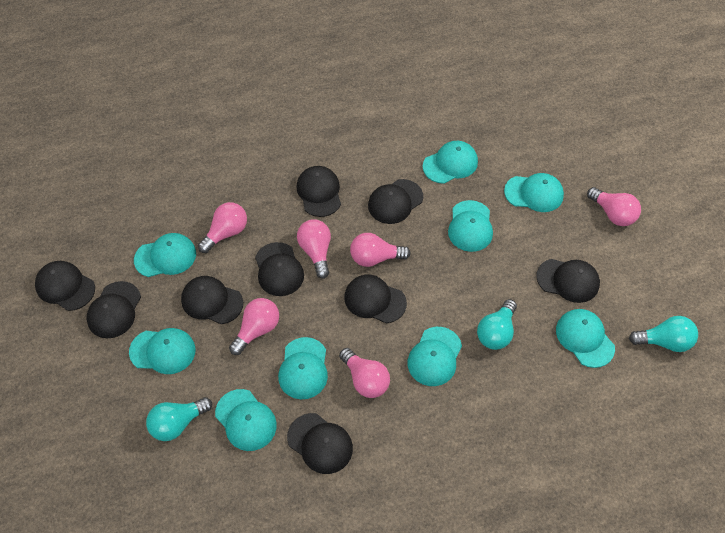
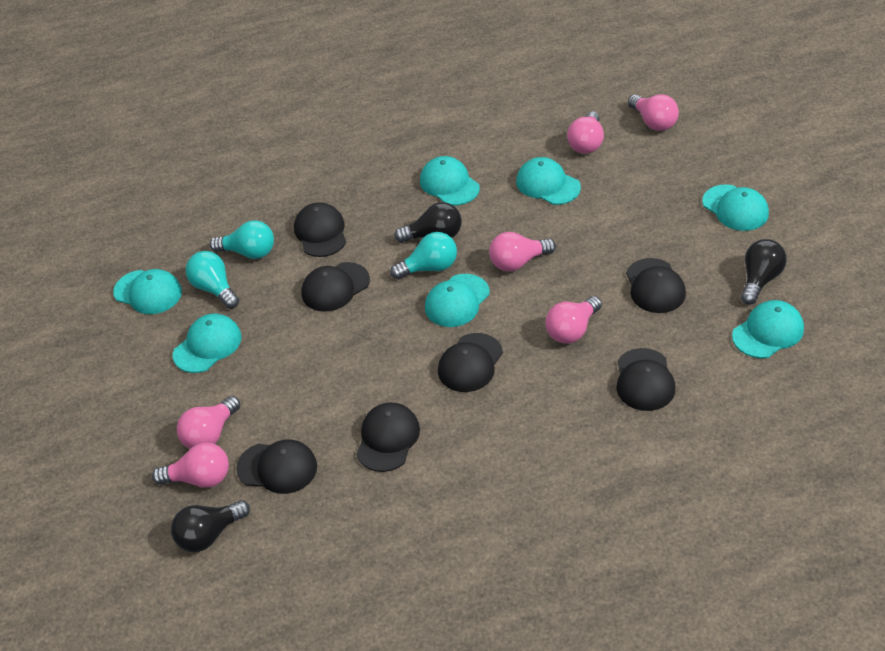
black cap: [35,261,95,311] [86,281,141,338] [181,276,243,324] [255,242,304,296] [287,413,353,474] [297,166,341,217] [344,275,407,323] [368,179,423,224] [536,259,600,303] = 9 -> [236,439,317,494] [294,202,346,257] [301,262,370,312] [356,402,420,472] [438,333,503,392] [617,348,675,411] [626,258,686,313] = 7
black light bulb: none = 0 -> [171,500,250,552] [394,202,462,243] [741,239,787,305] = 3
turquoise cap: [129,328,196,374] [134,233,196,277] [215,389,277,451] [278,337,328,399] [407,327,462,386] [423,141,478,184] [448,200,493,252] [504,173,564,212] [556,309,615,368] = 9 -> [113,269,182,314] [173,314,242,373] [420,156,480,206] [425,274,490,327] [516,157,581,205] [702,184,769,231] [732,300,804,358] = 7

